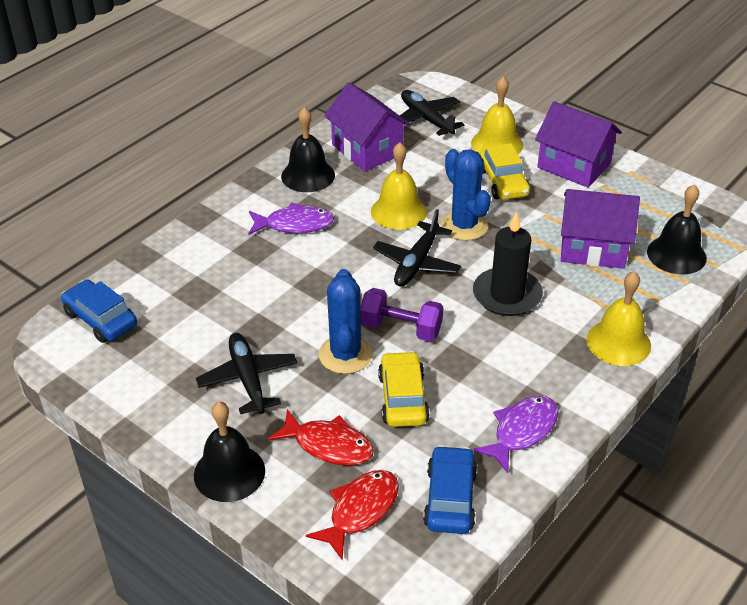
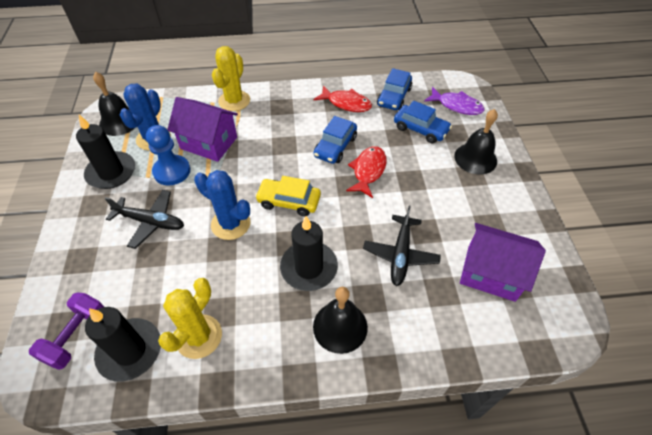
black candle: [473,211,543,316] = 1 -> [76,115,135,189] [85,307,161,382] [280,216,338,291] = 3
black plane: [196,333,297,414] [373,209,461,287] [400,90,465,136] = 3 -> [105,190,184,249] [363,206,441,286] = 2
blue car: [61,280,137,343] [423,445,477,534] = 2 -> [314,116,357,164] [377,68,413,110] [394,101,452,143] = 3
blue pawn: none = 0 -> [146,125,190,185] = 1
purple fish: [248,202,334,235] [473,396,558,473] = 2 -> [424,87,485,115] = 1
purple house: [324,82,410,171] [535,101,622,188] [561,189,640,269] = 3 -> [167,97,238,162] [460,223,546,302] = 2
yellow bell: [371,142,427,230] [471,76,523,154] [587,271,651,366] = 3 -> none = 0
yellow cactus: none = 0 -> [158,278,222,359] [212,46,250,111] = 2
yellow car: [378,351,429,427] [480,143,530,200] = 2 -> [255,176,321,217] = 1

